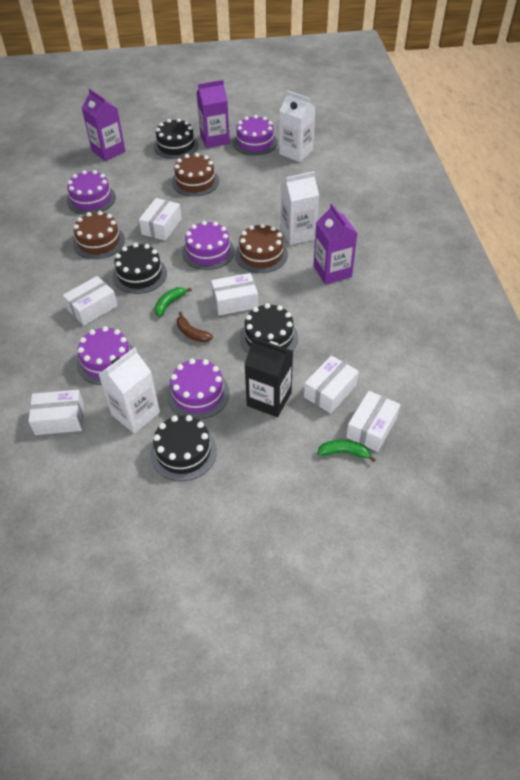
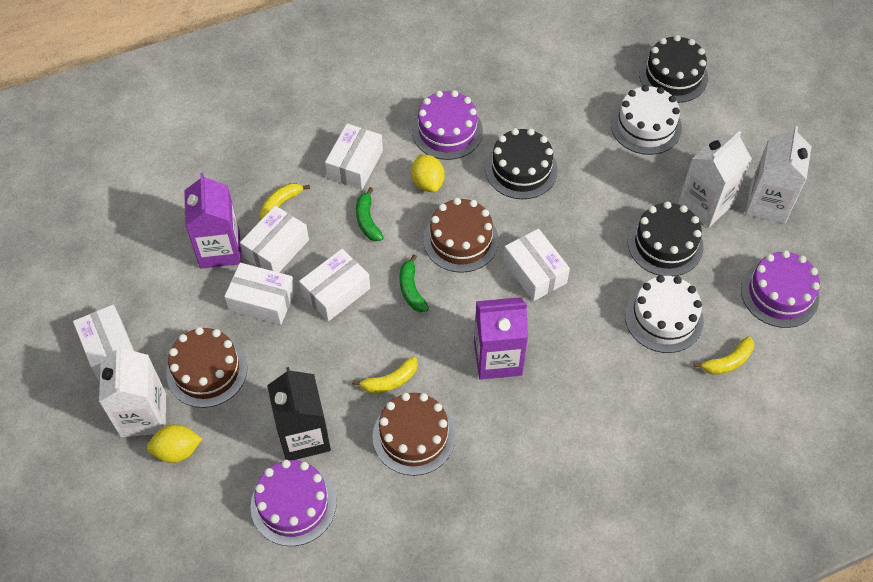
black cake: [113,243,167,294] [150,415,217,481] [154,118,199,159] [240,303,298,353] = 4 -> [485,128,558,199] [628,201,704,276] [639,35,708,103] = 3
brown banana: [177,312,213,342] = 1 -> none = 0
purple cake: [67,170,116,215] [77,326,133,385] [167,359,230,420] [182,221,235,270] [233,115,278,156] = 5 -> [250,460,336,546] [412,90,483,160] [741,250,820,328] = 3
purple carton: [82,89,125,161] [196,80,230,148] [313,204,358,285] = 3 -> [184,173,242,269] [474,297,528,380] = 2
white cake: none = 0 -> [611,85,682,155] [625,275,704,353] = 2
yellow banana: none = 0 -> [259,183,310,220] [352,356,418,393] [693,336,754,375] = 3
yellow lemon: none = 0 -> [147,424,202,463] [411,154,445,192] = 2

